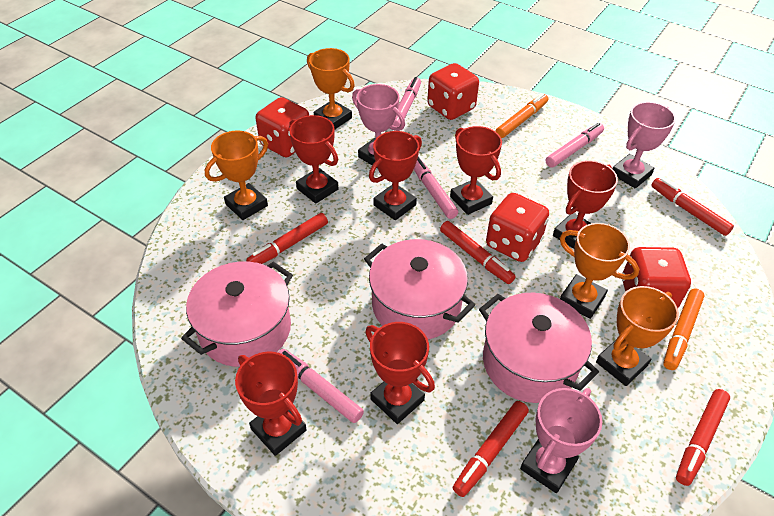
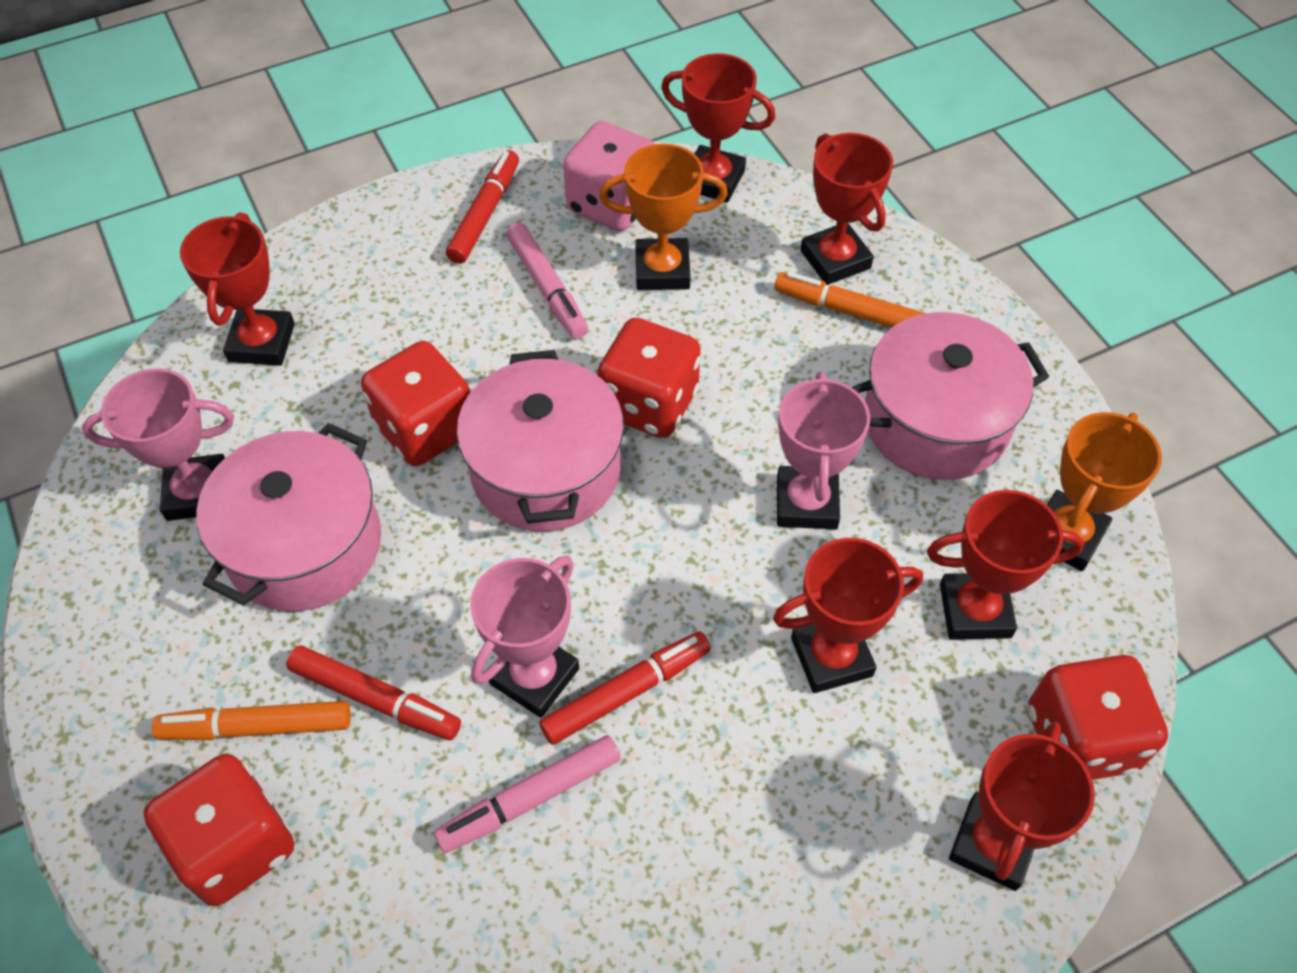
orange trophy: [205,131,268,220] [307,48,355,129] [560,223,639,319] [596,286,679,386] = 4 -> [599,144,728,290] [1047,412,1162,571] = 2
pink dice: none = 0 -> [563,121,655,231] = 1
pink marker: [278,349,364,423] [392,77,421,127] [414,157,458,219] [546,123,604,167] = 4 -> [434,735,621,853] [506,223,588,339] = 2
red marker: [246,213,328,264] [440,221,516,284] [453,401,529,497] [651,178,734,236] [676,389,730,486] = 5 -> [286,646,461,740] [446,150,519,264] [539,631,711,745] = 3

